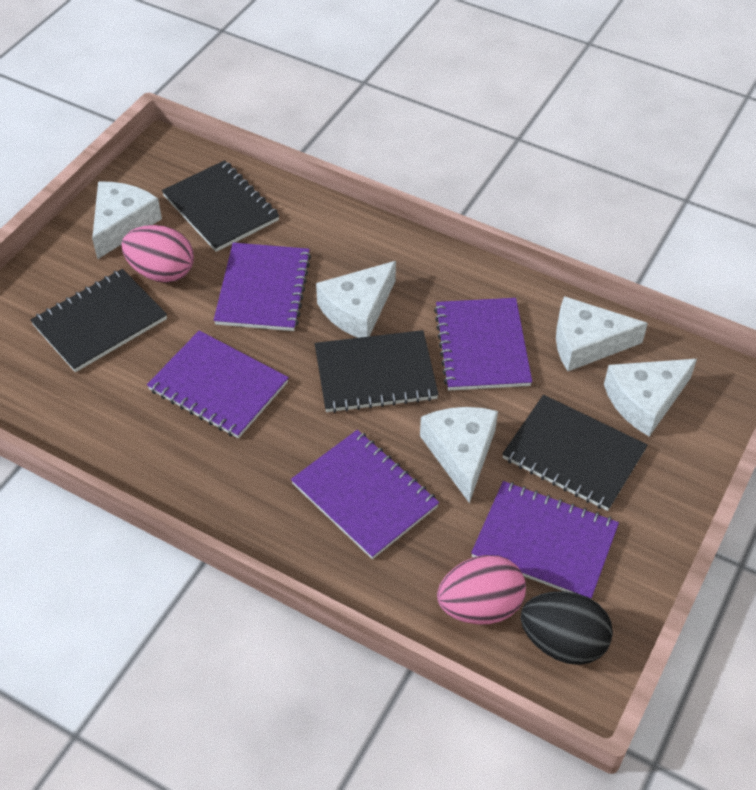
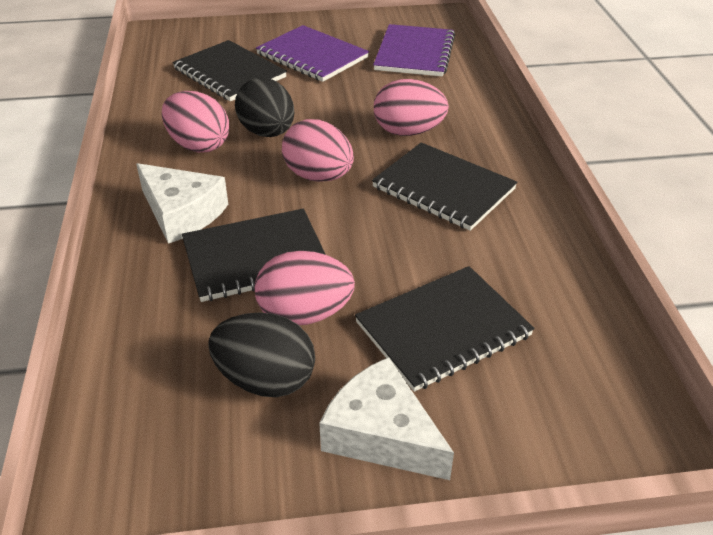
black egg: [521,591,613,665] = 1 -> [208,312,315,397] [235,77,295,137] = 2
pink egg: [122,225,194,283] [437,555,526,624] = 2 -> [162,91,229,153] [255,251,355,325] [282,119,354,182] [374,79,449,136] = 4
purple notebook: [147,330,289,438] [214,243,311,331] [291,430,439,559] [434,298,532,390] [471,481,619,599] = 5 -> [256,25,369,82] [373,24,455,77] = 2
white cheese: [92,182,162,259] [316,261,396,338] [420,407,498,503] [556,296,648,371] [604,359,697,437] = 5 -> [136,163,228,244] [319,357,454,480] = 2

